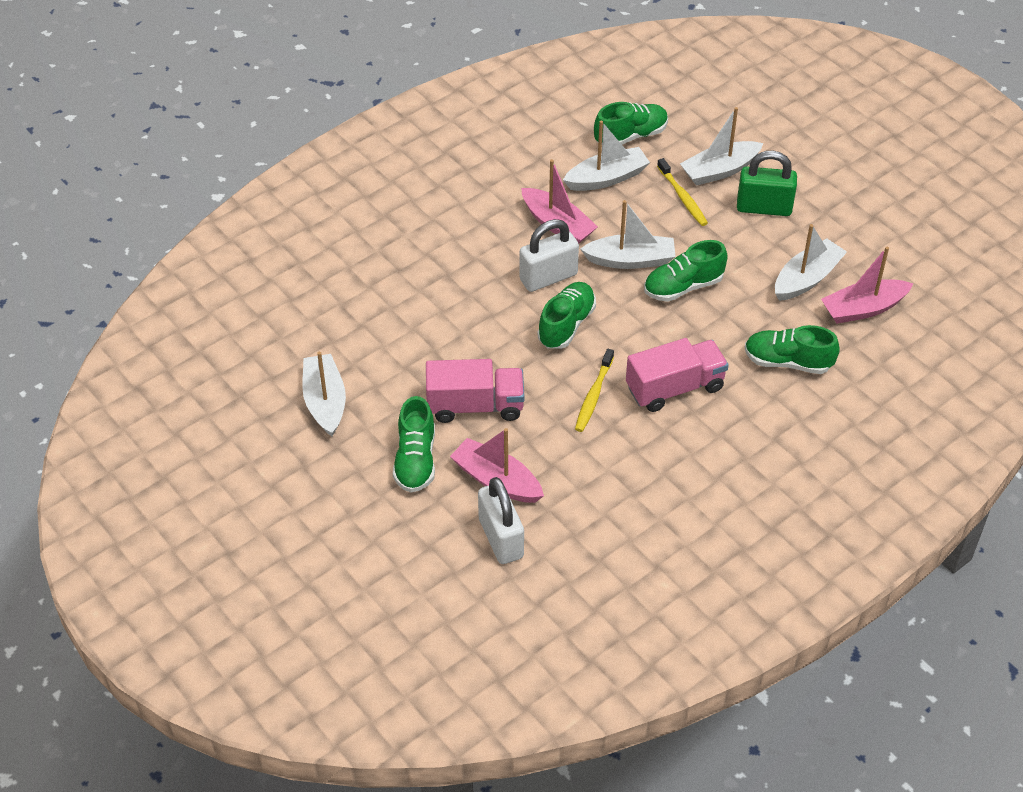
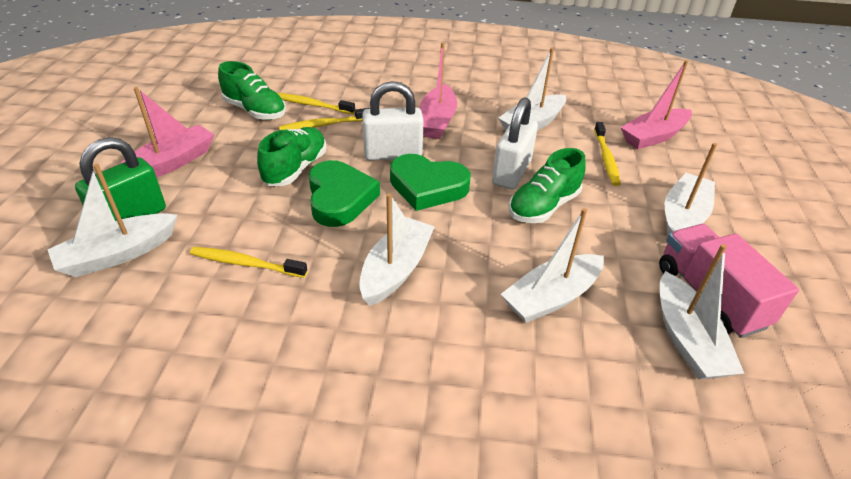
green heart: none = 0 -> [309,160,380,227] [390,154,471,211] = 2
green shoe: [393,396,435,493] [537,282,596,349] [594,102,668,145] [644,240,728,302] [745,325,840,374] = 5 -> [218,61,286,120] [257,127,326,186] [509,148,586,223] = 3
pink truck: [426,359,524,423] [626,338,729,412] = 2 -> [659,224,799,338] = 1
white boat: [302,352,346,437] [563,120,650,191] [580,200,676,269] [680,107,763,186] [775,224,847,301] = 5 -> [47,164,177,277] [359,193,435,306] [498,48,566,131] [501,208,604,323] [660,244,745,380] [665,143,717,235] = 6
yellow toothbrush: [575,349,614,432] [657,158,708,226] = 2 -> [190,247,308,278] [277,93,355,114] [279,108,370,130] [594,122,621,186] = 4

